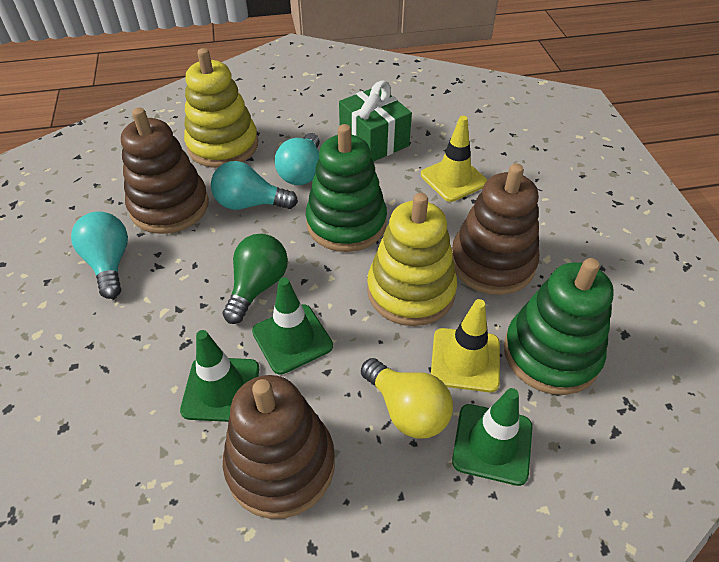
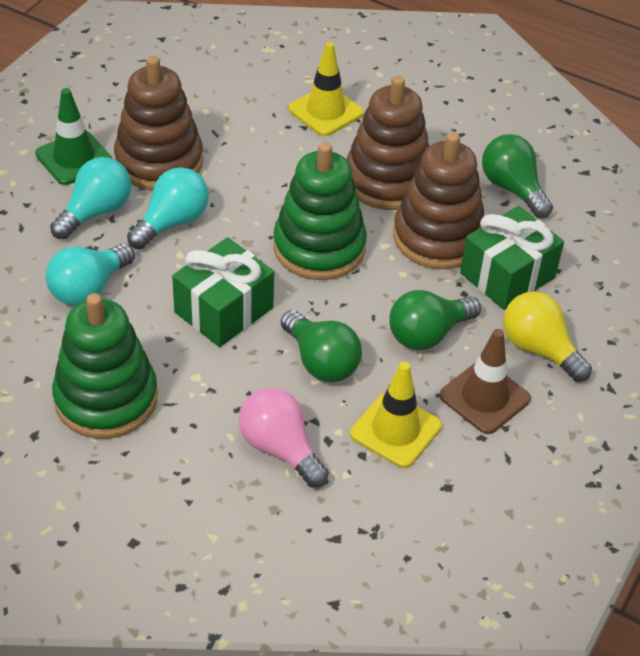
brown traffic cone: none = 0 -> [439,329,531,434] = 1
green gift: [339,80,412,162] = 1 -> [172,237,274,347] [460,206,564,310] = 2
green light bulb: [222,234,288,324] = 1 -> [281,310,362,382] [389,290,481,350] [482,134,553,218] = 3
green traffic cone: [180,330,259,422] [252,277,333,375] [452,388,532,486] = 3 -> [35,88,113,185] = 1
pink light bulb: none = 0 -> [239,388,329,487] = 1
yellow stacking toy: [184,48,258,168] [367,193,457,326] = 2 -> none = 0

